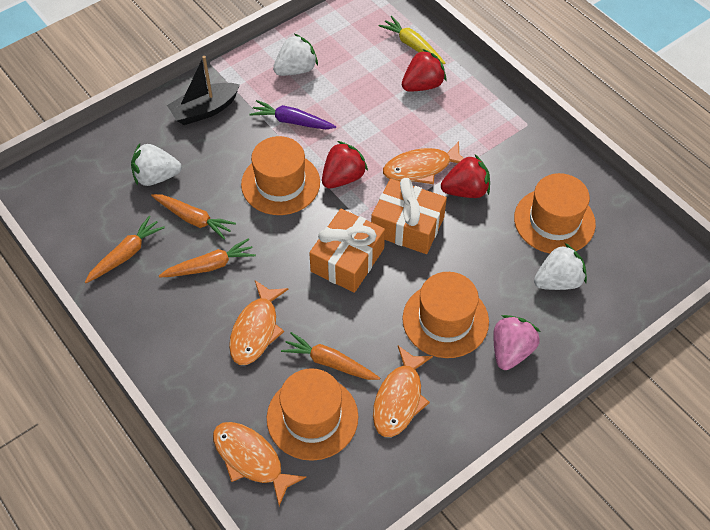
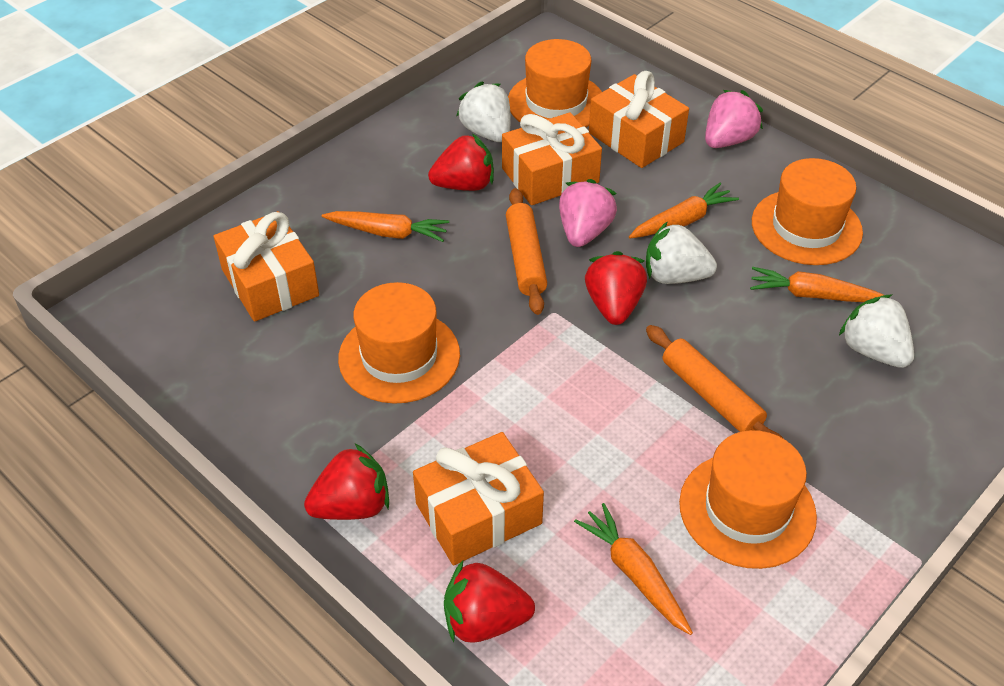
black boat: [167,56,240,125] = 1 -> none = 0
orange fish: [213,422,306,506] [229,281,288,365] [373,346,433,437] [383,141,464,184] = 4 -> none = 0
orange gift: [309,209,385,293] [371,178,447,254] = 2 -> [214,211,319,322] [413,432,544,565] [502,112,602,205] [589,71,689,168] = 4
orange rolling pin: none = 0 -> [506,188,547,315] [646,325,783,438] = 2
pink strawberry: [493,315,541,370] = 1 -> [559,179,617,247] [705,90,763,148] = 2
purple carrot: [250,100,336,129] = 1 -> none = 0
red strawberry: [322,141,368,188] [402,49,446,92] [441,155,490,198] = 3 -> [304,444,389,520] [428,133,494,191] [444,560,535,643] [585,251,647,325] = 4
yellow carrot: [378,16,445,64] = 1 -> none = 0

